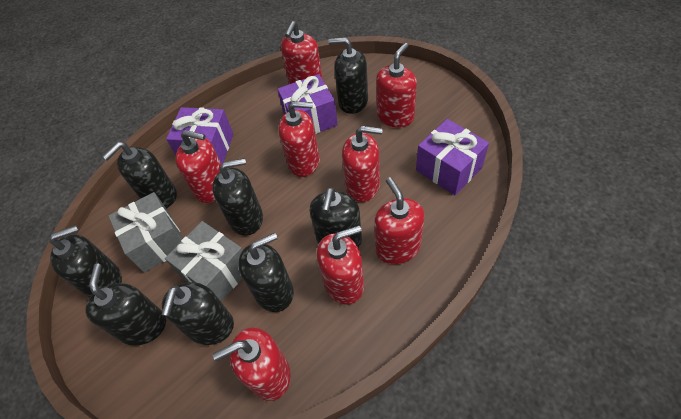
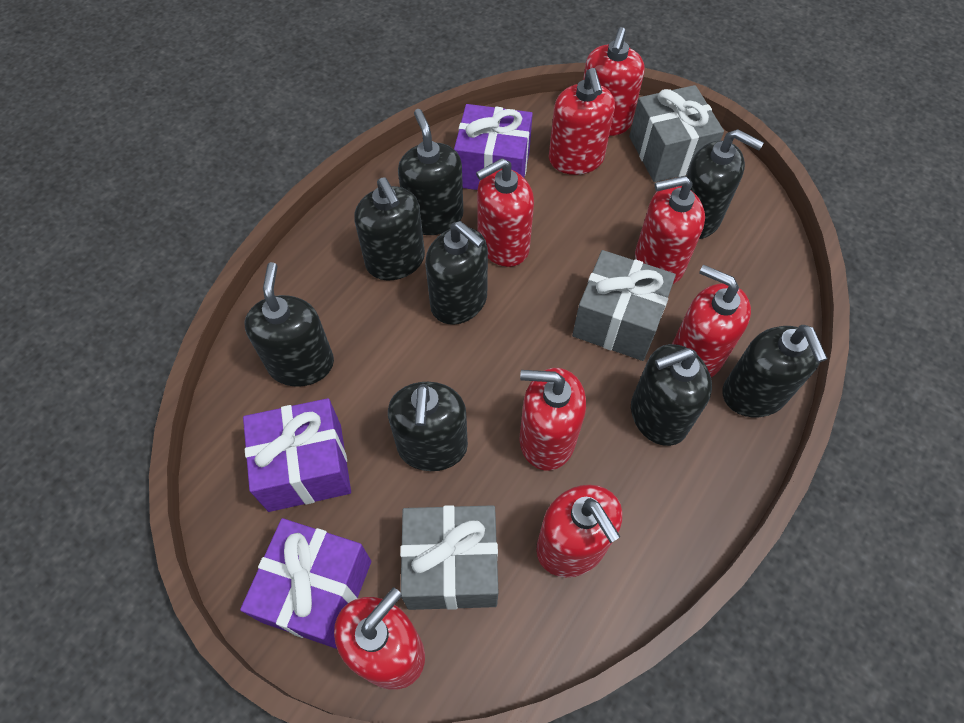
grey gift: [108,192,183,273] [165,221,243,302] = 2 -> [400,505,499,610] [572,250,676,361] [629,85,724,182] = 3

